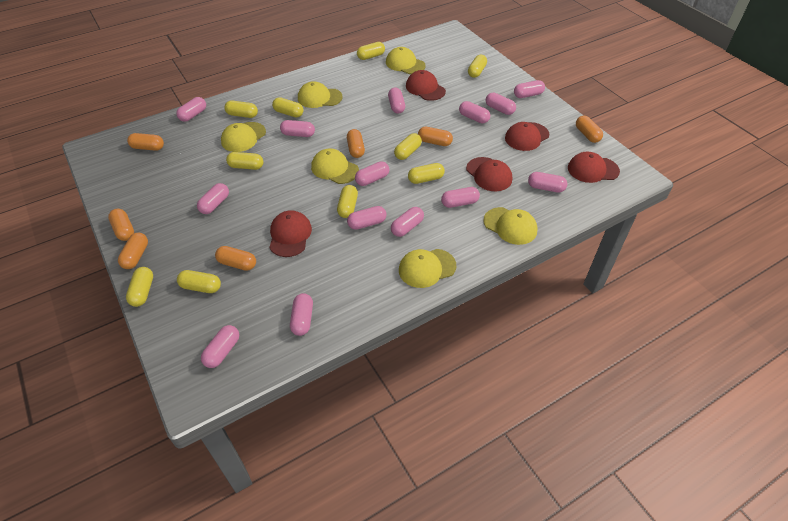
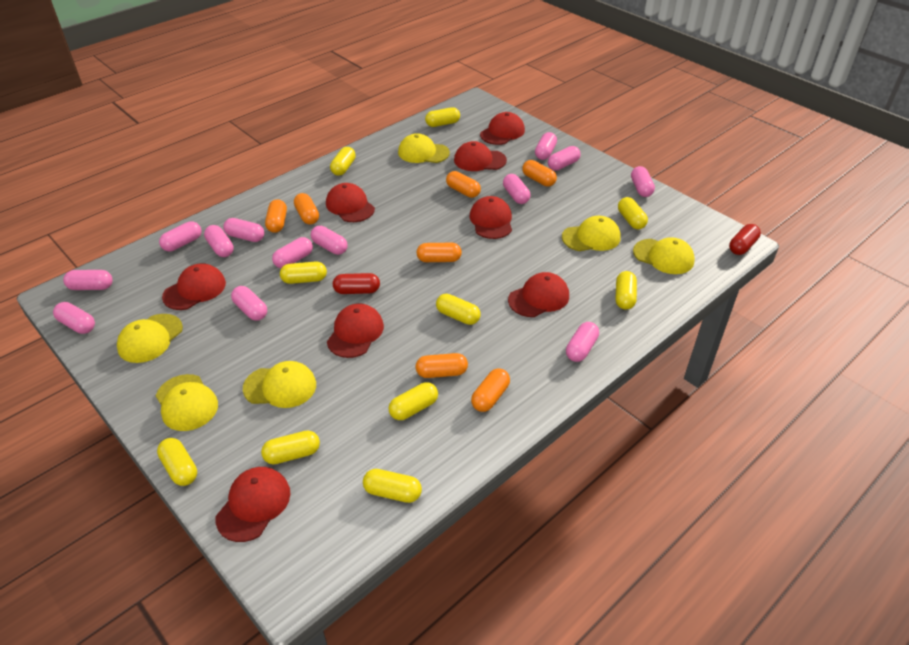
pink capsule: [176,97,206,122] [197,183,229,214] [201,325,239,368] [280,120,315,137] [290,293,313,336] [347,206,387,230] [355,161,389,186] [388,87,405,114] [391,207,424,237] [441,187,480,208] [459,101,490,123] [485,93,516,115] [514,80,545,98] [528,172,567,193] = 14 -> [53,302,95,334] [63,270,113,290] [159,221,202,251] [204,225,234,257] [223,218,264,242] [231,286,267,321] [272,237,313,268] [311,226,347,255] [503,174,530,204] [535,132,557,160] [548,146,580,171] [566,322,599,362] [631,166,655,197] = 13
red cap: [269,210,312,257] [406,70,446,101] [466,157,512,191] [505,122,549,151] [568,152,620,183] = 5 -> [162,263,226,310] [215,467,290,542] [326,183,375,222] [327,304,384,358] [454,141,507,171] [470,196,512,239] [480,112,525,145] [508,272,569,317] = 8
red capsule: none = 0 -> [333,273,380,294] [729,224,761,255] = 2

